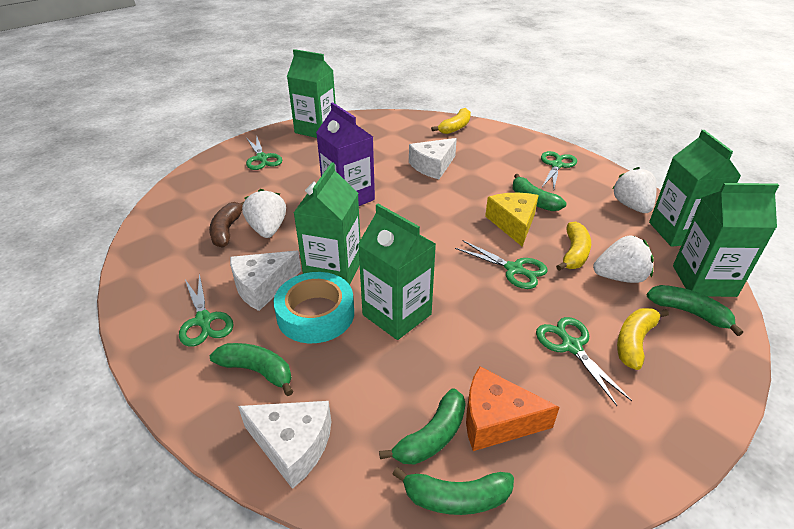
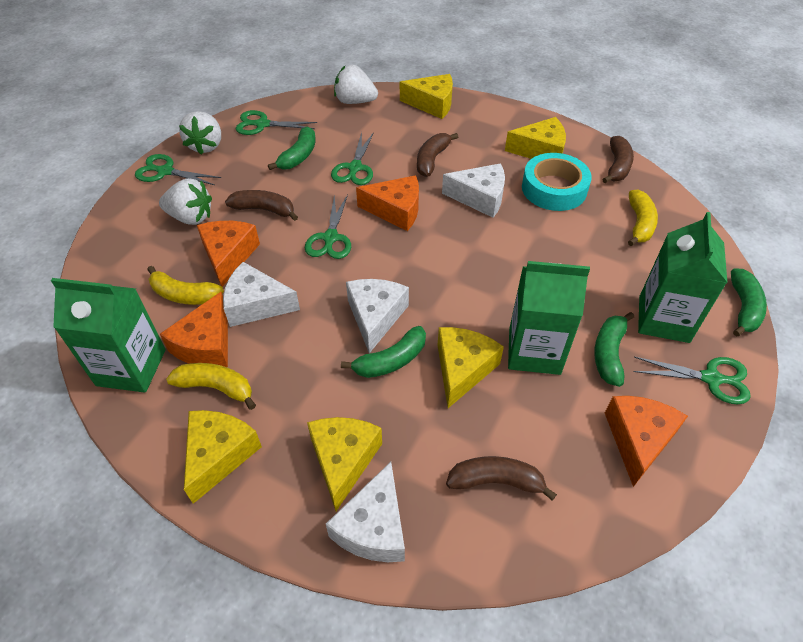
brown banana: [209,202,244,248] = 1 -> [225,190,298,221] [417,133,458,177] [446,456,557,501] [602,136,634,183] = 4
green banana: [210,343,293,396] [379,388,466,465] [392,467,514,515] [513,174,566,211] [647,285,743,336] = 5 -> [268,126,316,170] [341,326,426,378] [594,312,634,387] [731,268,767,337] = 4
green carton: [287,49,336,138] [293,162,361,285] [358,204,436,340] [649,130,741,247] [673,183,779,297] = 5 -> [51,278,166,393] [508,261,590,375] [638,212,728,343] = 3
orange cheese: [466,366,559,451] = 1 -> [160,292,228,367] [197,221,260,287] [356,175,419,231] [605,396,688,487] = 4
purple carton: [316,103,375,206] = 1 -> none = 0
white cheese: [230,251,301,311] [238,401,331,489] [409,138,457,179] = 3 -> [223,262,300,327] [326,462,405,562] [346,279,409,353] [442,163,505,218] = 4
yellow cheese: [485,193,539,246] = 1 -> [184,410,262,504] [307,417,382,511] [400,74,453,119] [438,327,504,408] [505,117,566,159] = 5

